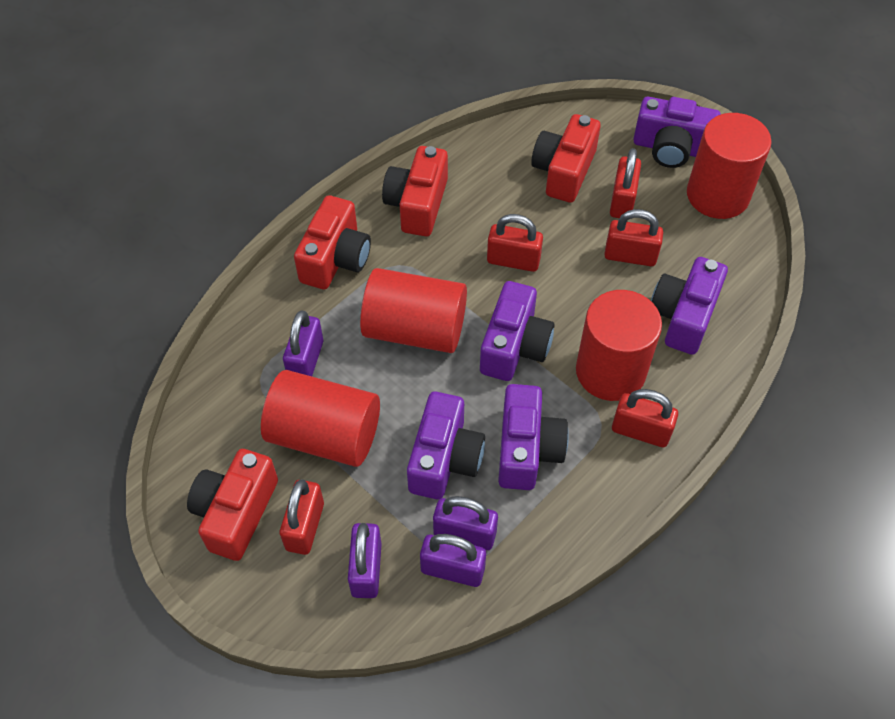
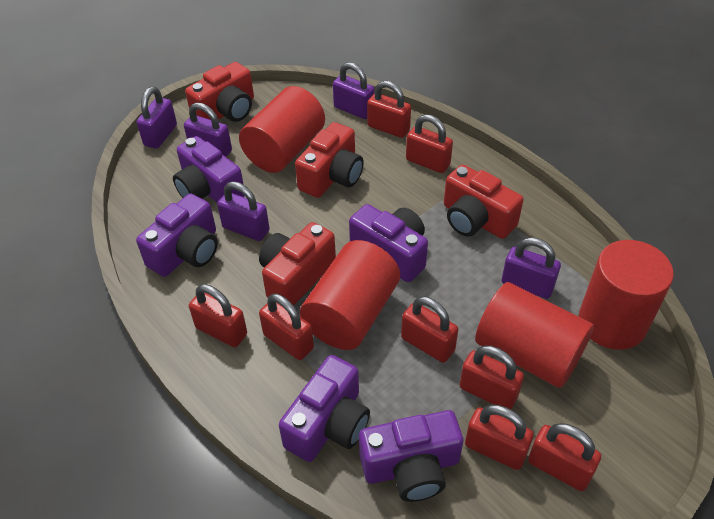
purple padlock: [283,310,323,376] [348,523,381,598] [420,534,486,587] [433,496,498,550] = 4 -> [137,87,177,149] [184,103,232,157] [217,181,270,241] [333,62,375,119] [502,237,561,299] = 5
red padlock: [280,479,324,555] [487,214,543,272] [604,209,663,266] [610,148,641,218] [612,389,678,447] = 5 -> [189,284,247,347] [259,294,314,360] [367,81,411,138] [401,296,458,363] [406,114,453,173] [460,346,524,409] [465,405,534,470] [528,423,601,491] = 8

